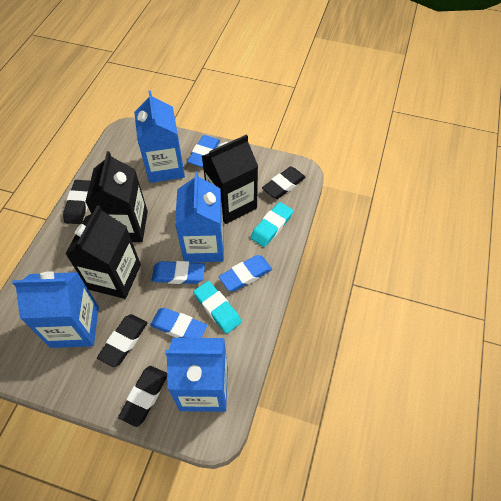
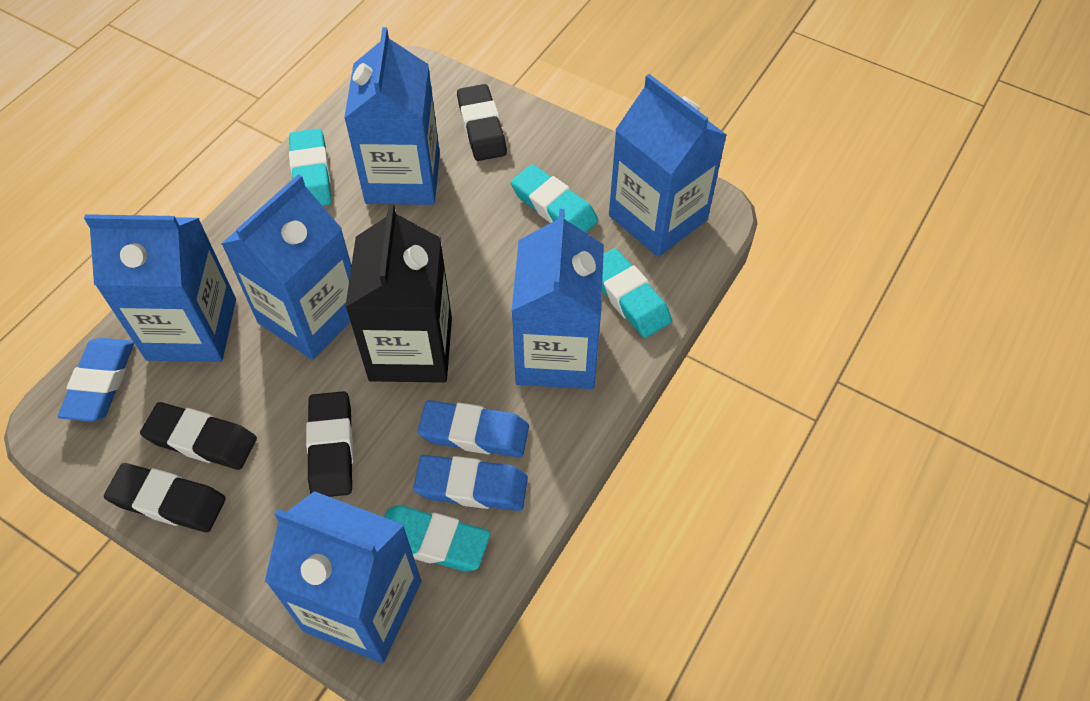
black carton: [65,205,141,299] [85,151,148,242] [202,134,258,224] = 3 -> [345,204,452,383] = 1
blue carton: [12,271,99,348] [134,91,185,183] [165,338,228,412] [175,172,224,263] = 4 -> [84,214,236,362] [221,174,351,360] [265,491,421,663] [344,27,440,205] [512,209,604,389] [609,74,727,257] = 6
blue eraser: [150,308,207,338] [152,261,205,284] [187,135,220,167] [219,255,272,291] = 4 -> [58,338,134,422] [413,455,528,511] [418,400,529,457] = 3
turquoise eraser: [193,281,242,334] [250,202,293,247] = 2 -> [289,128,331,206] [384,505,490,571] [511,164,598,233] [602,248,672,338] = 4

